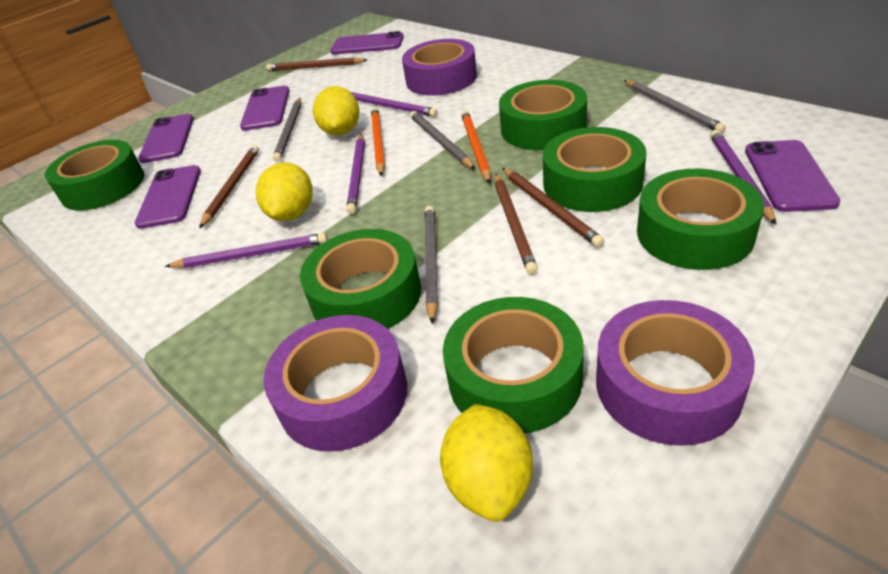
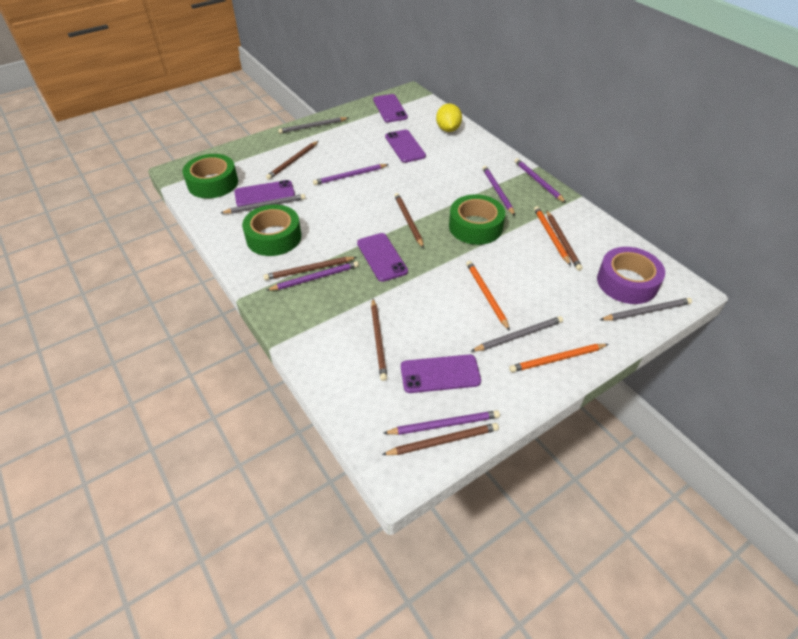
brown pencil: [199,145,259,229] [266,57,367,71] [495,174,538,275] [502,168,605,247] = 4 -> [263,257,357,280] [266,141,318,180] [371,299,387,381] [382,423,499,455] [394,193,424,248] [546,210,582,271] = 6
green tape: [45,140,144,211] [300,229,421,329] [443,297,584,433] [499,80,587,150] [543,127,646,212] [637,169,764,270] = 6 -> [183,154,238,199] [242,204,301,256] [449,194,505,245] = 3
orange pencil: [371,108,385,176] [461,110,491,184] = 2 -> [466,261,510,331] [509,344,608,372] [534,206,571,266] = 3
purple pencil: [165,233,328,268] [346,134,365,214] [351,92,438,117] [710,130,776,225] = 4 -> [266,261,359,291] [313,164,389,185] [383,410,500,435] [482,166,515,216] [515,158,566,203] = 5
purple tape: [264,315,407,452] [402,39,477,96] [596,300,755,446] = 3 -> [597,247,665,304] = 1
yellow lemon: [256,162,312,221] [313,86,359,135] [440,404,533,522] = 3 -> [436,103,462,132] = 1

